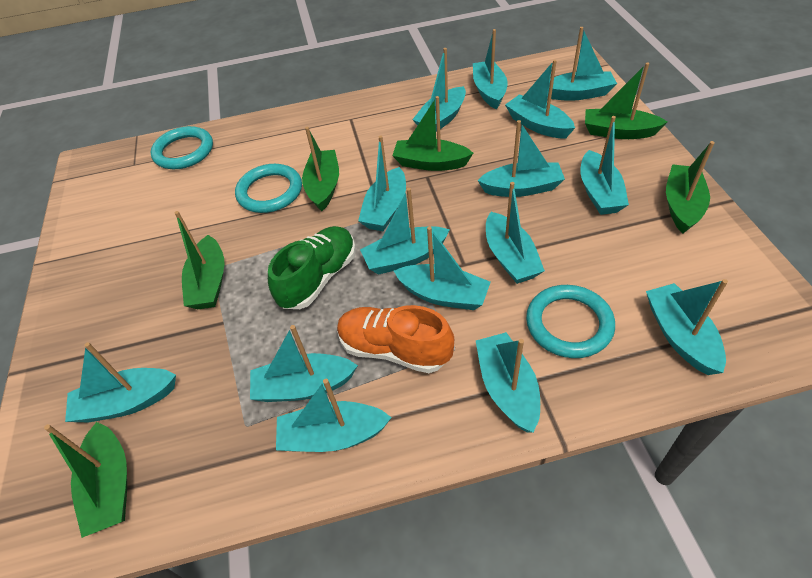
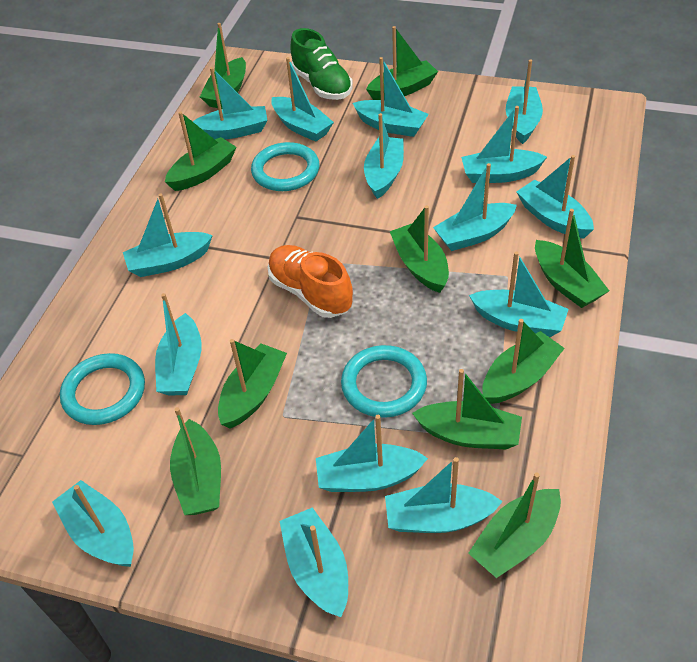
green boat: [44,422,127,538] [175,211,225,309] [302,127,339,211] [392,96,473,171] [585,63,668,139] [666,141,715,233] = 6 -> [165,111,237,191] [170,407,221,515] [200,23,246,109] [218,339,287,428] [366,26,438,100] [390,205,449,293] [412,369,522,449] [468,473,561,578] [482,319,565,404] [535,209,609,308] = 10

